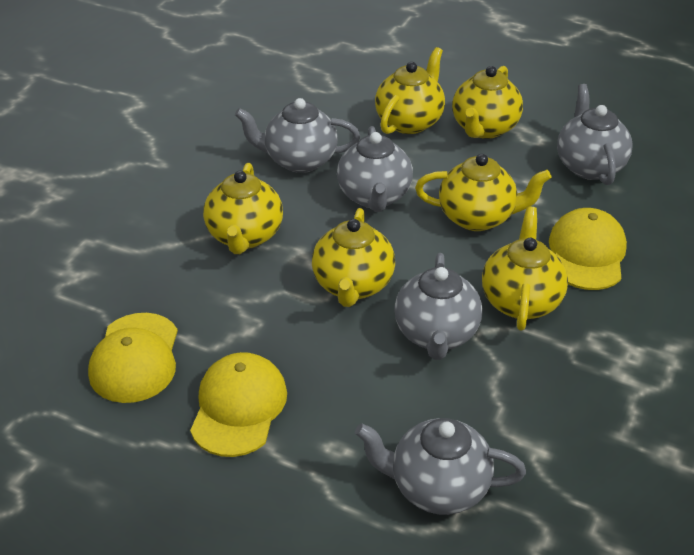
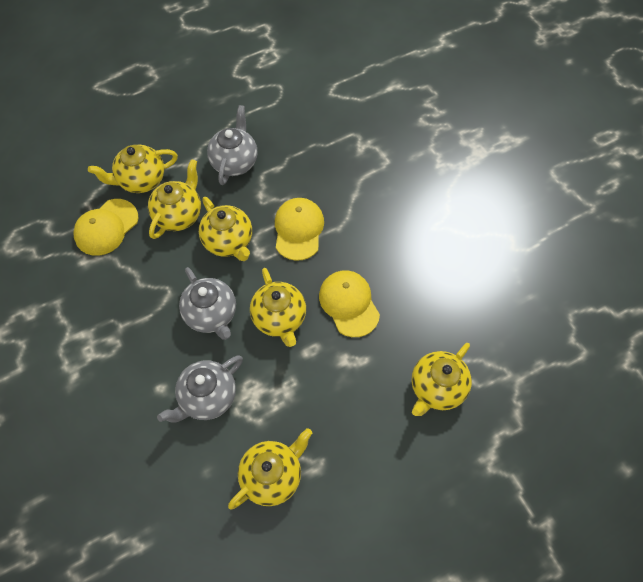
grey teapot: [235,98,360,173] [337,126,413,212] [355,418,526,515] [394,253,482,360] [557,84,633,185] = 5 -> [157,355,243,423] [179,267,236,340] [207,105,258,185] = 3

